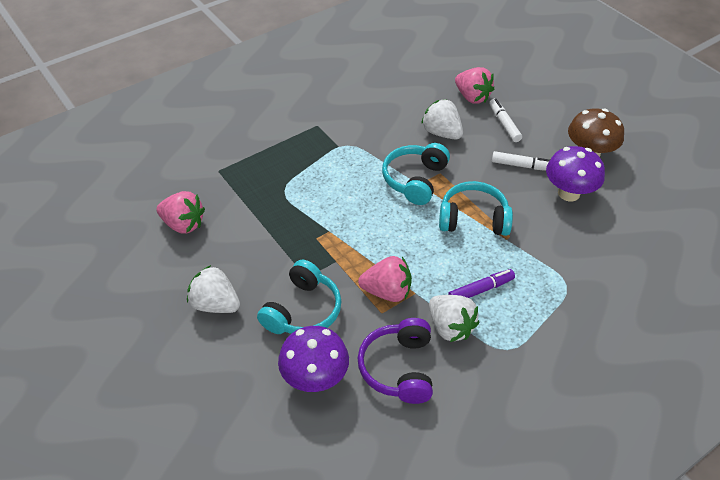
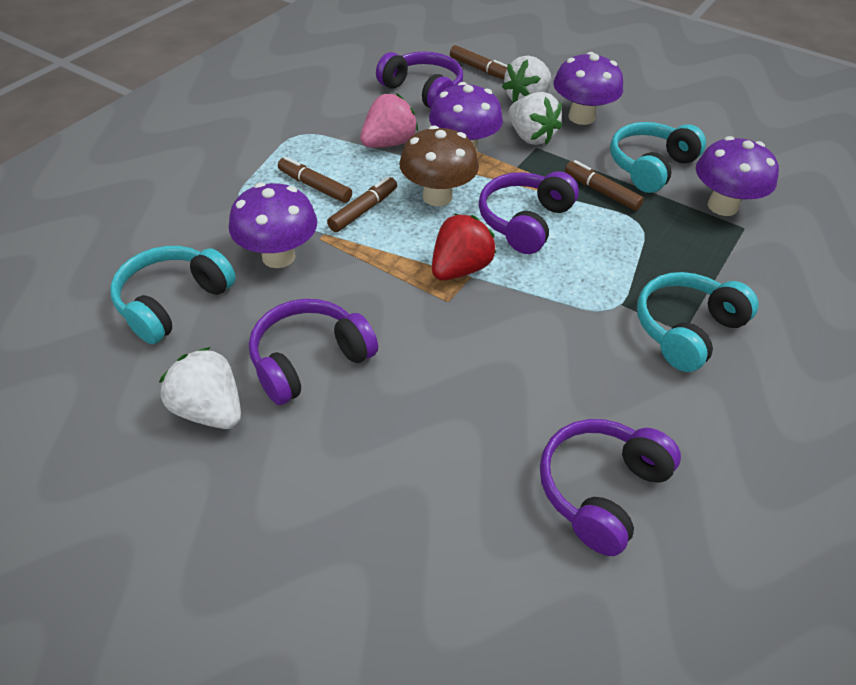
brown marker: none = 0 -> [278,157,352,203] [327,177,397,232] [450,45,508,79] [565,160,644,211] = 4
pink strawberry: [156,191,205,234] [358,256,412,302] [455,67,494,104] = 3 -> [360,93,418,148] = 1
purple headphones: [357,318,433,404] = 1 -> [249,299,378,405] [376,51,463,108] [479,171,579,254] [540,419,681,556] = 4
purple marker: [448,269,515,298] = 1 -> none = 0
purple mushroom: [278,326,349,392] [546,146,605,202] = 2 -> [229,183,317,268] [429,82,503,152] [553,52,623,125] [696,136,779,216] = 4
red strawberry: none = 0 -> [432,214,496,281] = 1
white marker: [489,99,522,142] [492,151,550,171] = 2 -> none = 0

